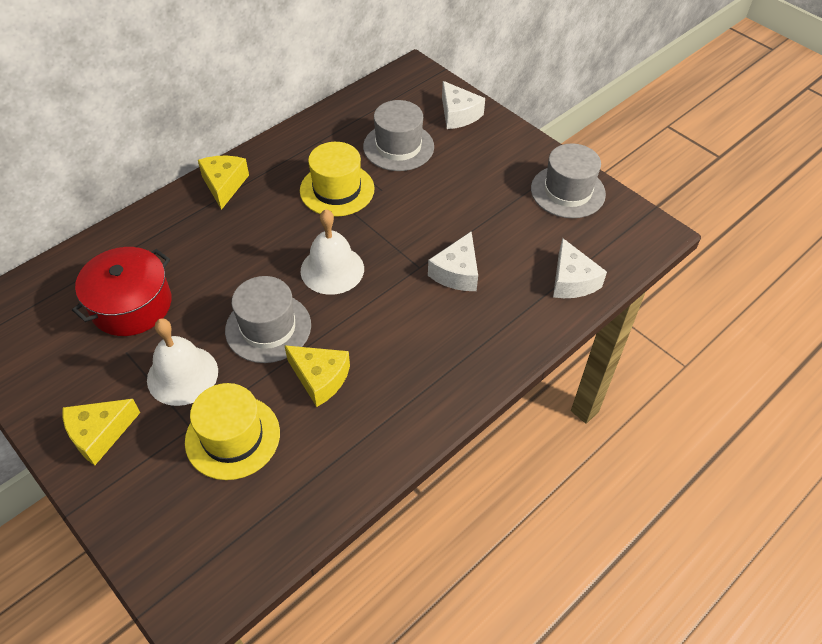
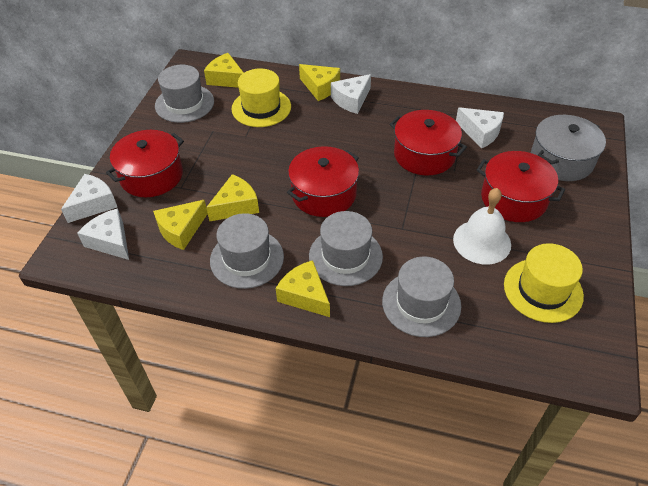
grey hat: [225,276,311,363] [363,100,434,171] [531,143,606,218] = 3 -> [155,65,214,123] [210,213,284,289] [309,211,383,286] [382,257,461,337] = 4
grey pot: none = 0 -> [531,115,606,181] = 1
red pot: [72,247,171,336] = 1 -> [106,130,184,197] [287,146,359,217] [389,110,467,175] [477,151,565,222] = 4
white bell: [147,318,218,406] [301,209,364,295] = 2 -> [453,188,511,265] = 1
white cheese: [428,231,478,291] [442,81,485,129] [553,238,607,298] = 3 -> [61,174,117,223] [77,208,129,260] [331,74,371,114] [456,107,504,149] = 4
yellow cheese: [63,399,140,465] [198,156,249,210] [284,345,350,407] = 3 -> [153,200,208,250] [204,53,244,88] [206,174,259,222] [276,260,330,317] [299,64,340,101] = 5

